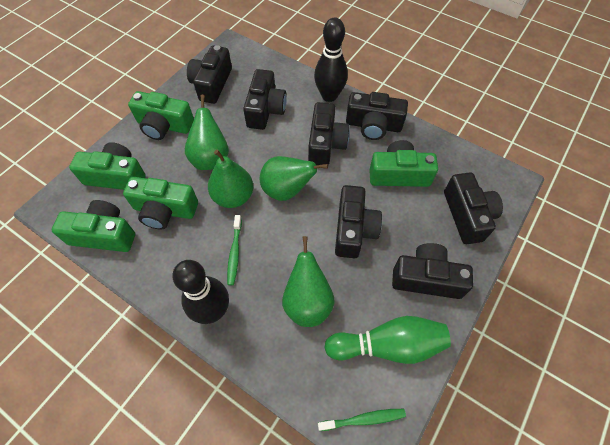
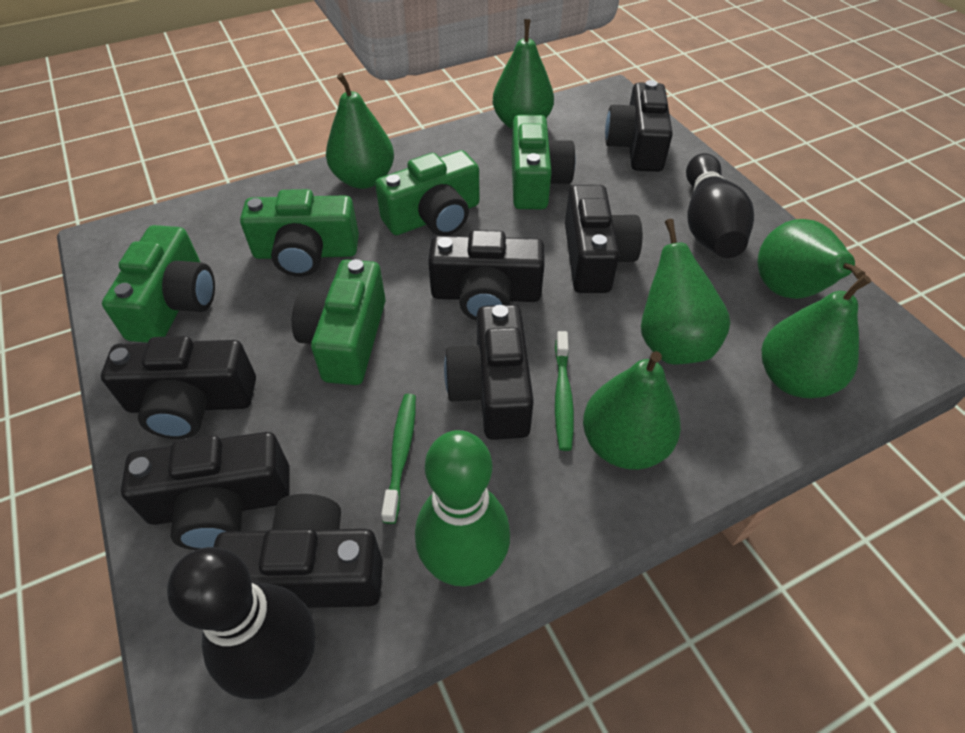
green pear: [185,95,229,170] [208,150,253,208] [260,156,328,201] [282,236,335,327] = 4 -> [326,73,394,189] [493,19,554,129] [583,351,681,470] [641,219,730,365] [757,219,865,299] [762,275,871,398] = 6

